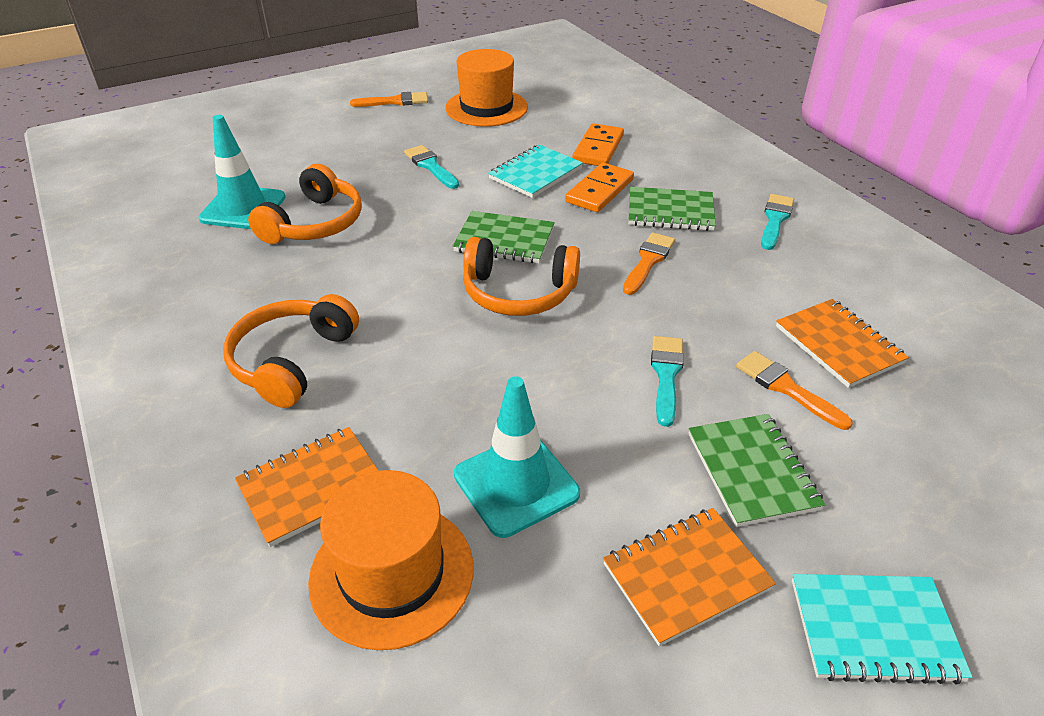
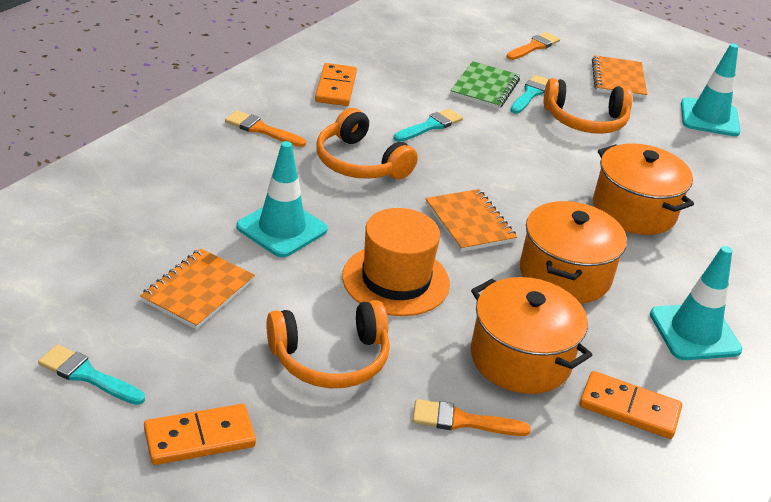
green notebook: [453,211,554,263] [628,187,716,231] [688,414,825,527] = 3 -> [450,61,520,109] = 1
orange domino: [565,163,634,212] [572,123,624,166] = 2 -> [144,404,256,465] [315,63,357,106] [580,371,682,439] = 3
orange hat: [308,470,474,650] [446,49,528,127] = 2 -> [342,208,450,316] = 1
orange pot: none = 0 -> [470,277,592,394] [520,201,627,303] [593,143,694,235] = 3
turquoise notebook: [488,145,583,198] [792,574,972,684] = 2 -> none = 0
turquoise traffic cone: [199,115,286,229] [454,376,580,538] = 2 -> [236,141,328,257] [650,246,742,360] [681,44,741,136] = 3

